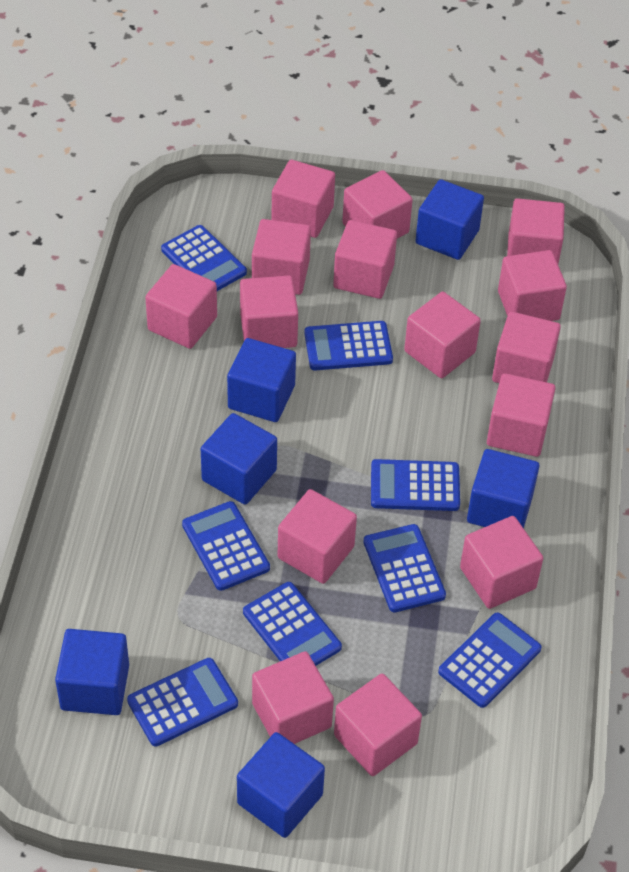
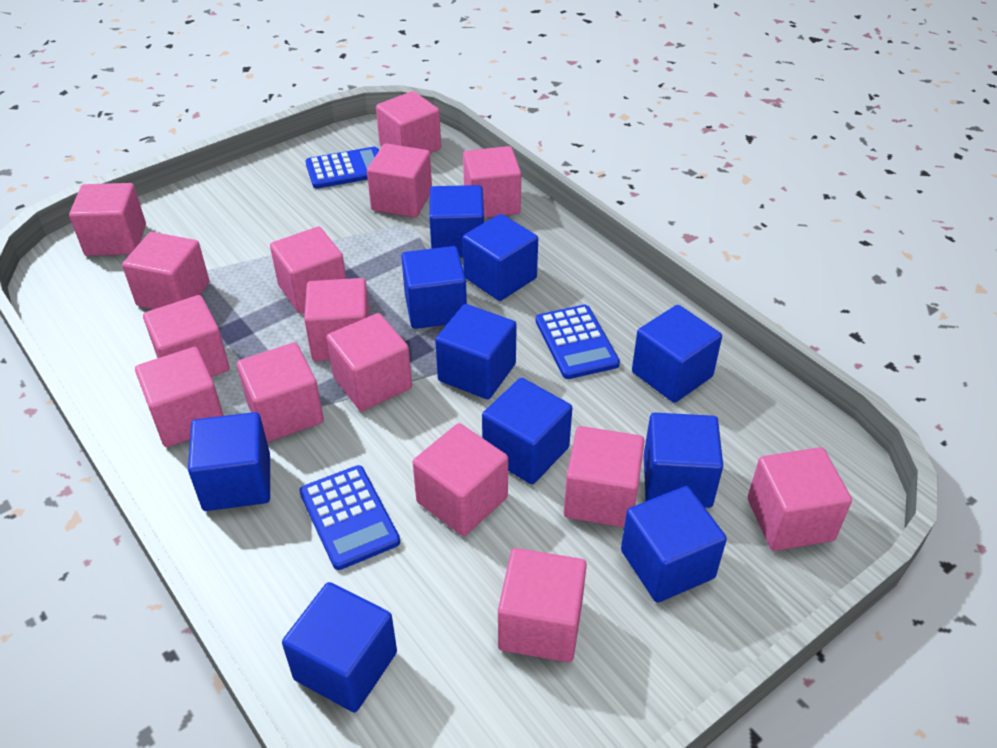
blue calculator: [127,658,238,747] [161,225,247,291] [182,501,270,591] [243,582,342,666] [304,321,393,370] [363,524,446,613] [371,459,460,511] [438,613,541,708] = 8 -> [299,465,400,570] [305,147,379,189] [536,305,620,379] = 3
blue cube: [55,629,129,715] [201,413,277,505] [227,338,296,422] [237,732,325,838] [415,179,484,260] [467,449,539,528] = 6 -> [188,412,270,511] [282,582,397,712] [401,246,467,329] [429,185,484,257] [435,304,517,399] [462,214,538,301] [482,378,572,484] [621,486,727,603] [632,305,722,403] [644,413,723,508] = 10

